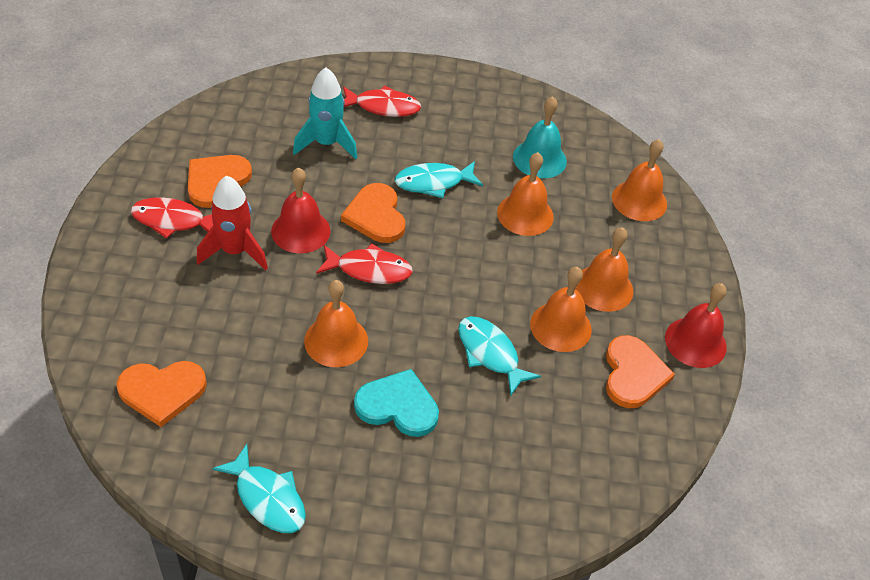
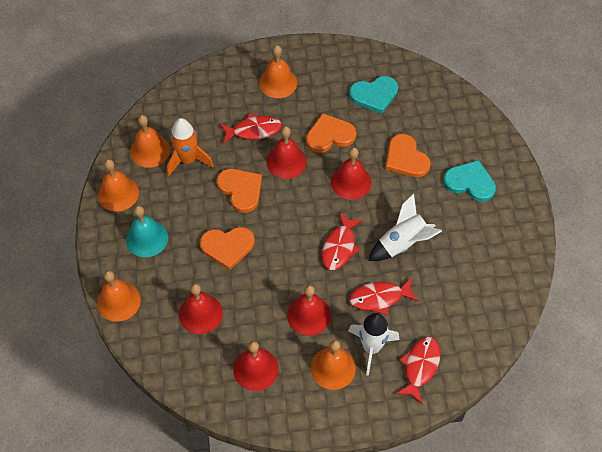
orange rocket: none = 0 -> [167,118,213,177] = 1
red bell: [271,168,330,253] [665,283,727,368] = 2 -> [179,283,223,334] [233,341,279,391] [266,126,307,179] [287,285,331,336] [331,147,371,200] = 5
red fish: [131,197,213,239] [316,243,413,284] [343,86,421,117] = 3 -> [220,113,282,144] [322,212,363,270] [349,277,418,315] [396,337,440,404] = 4
red rocket: [197,176,268,271] = 1 -> none = 0
turquoise fish: [212,444,306,533] [395,161,483,198] [458,316,541,396] = 3 -> none = 0
turquoise heart: [354,369,439,437] = 1 -> [349,76,398,114] [443,160,496,202] = 2
turquoise rocket: [293,67,357,160] = 1 -> none = 0
white rocket: none = 0 -> [348,313,399,376] [368,193,442,261] = 2

